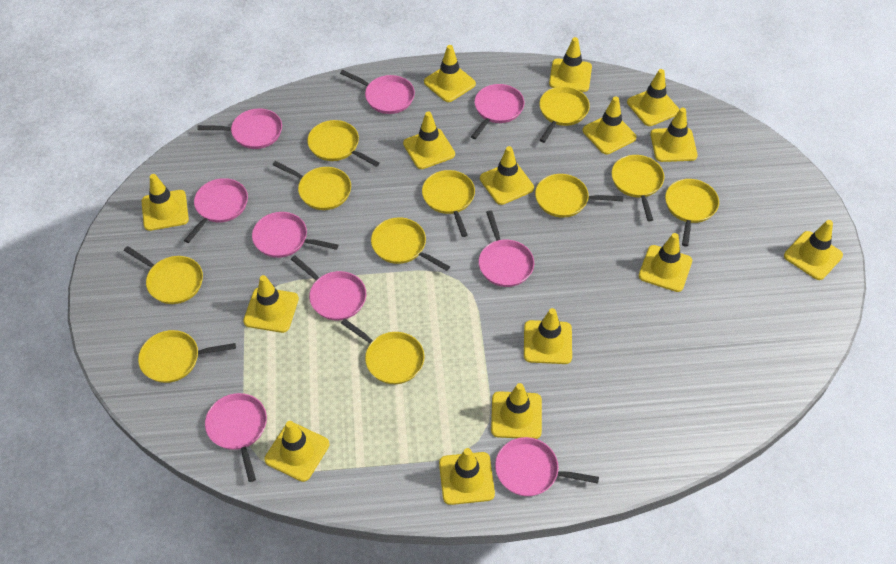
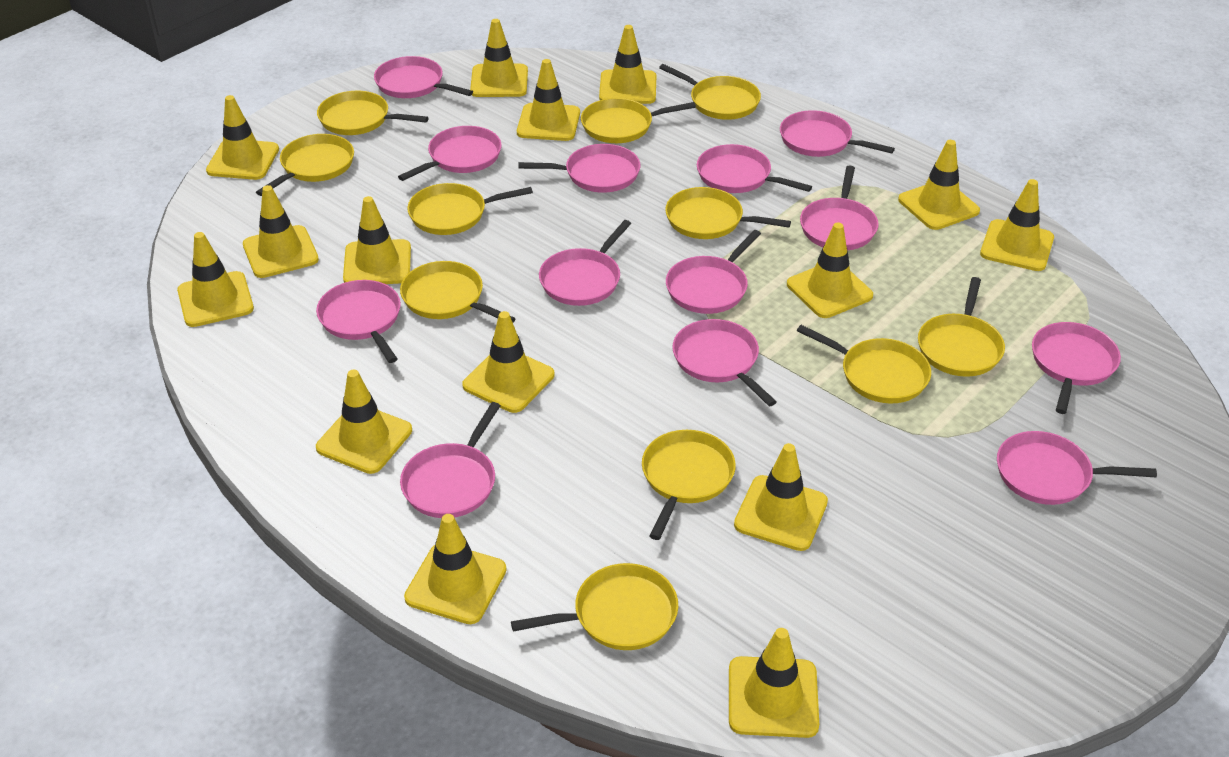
pink pan: [184,178,248,243] [198,109,282,149] [205,393,267,482] [252,212,338,258] [291,255,366,320] [340,70,415,114] [471,84,525,139] [479,210,534,287] [495,437,599,496] = 9 -> [316,280,401,363] [374,56,473,98] [398,126,502,181] [400,402,501,518] [518,144,640,193] [539,220,631,306] [666,230,761,314] [672,319,777,406] [697,144,812,193] [780,110,895,157] [800,165,879,250] [997,431,1157,505] [1032,322,1121,414] = 13

